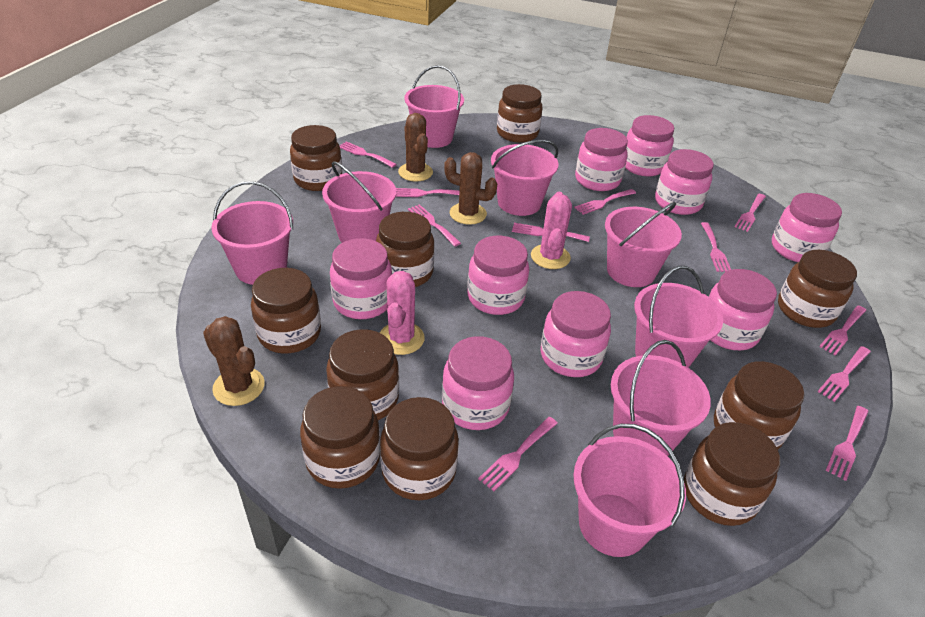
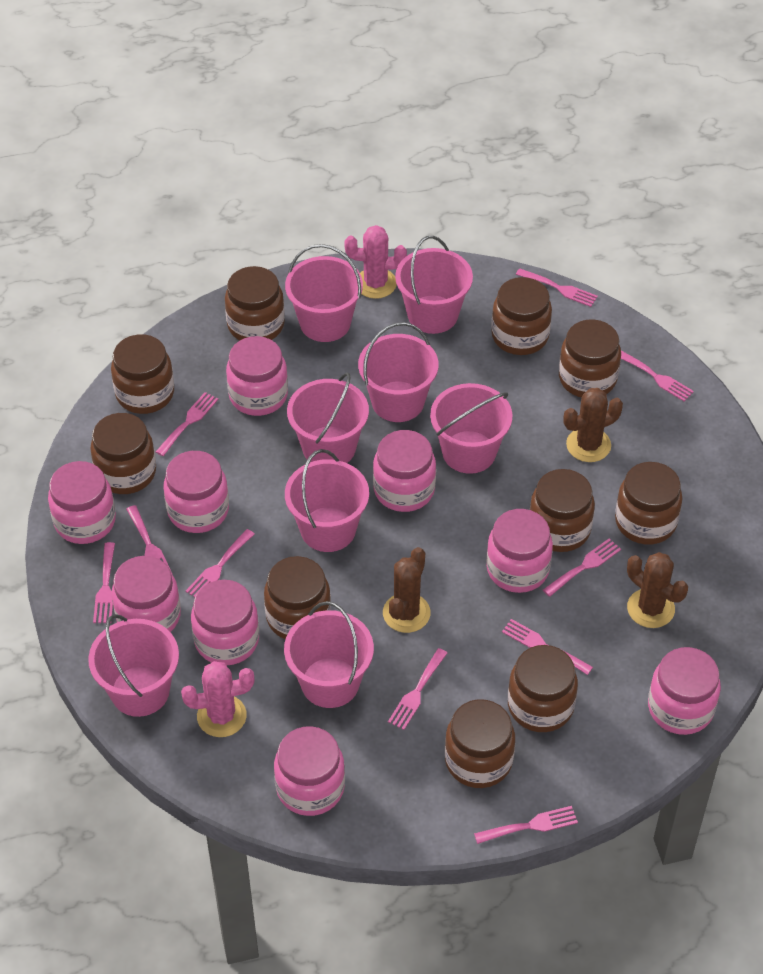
pink fork: [339,141,397,168] [396,188,460,197] [408,204,461,247] [478,417,558,491] [512,223,590,242] [574,189,636,215] [701,222,731,272] [734,194,766,232] [818,346,871,402] [819,305,866,356] [826,406,869,481] = 11 -> [93,542,115,623] [126,505,173,575] [156,392,218,456] [186,529,255,597] [388,648,447,730] [474,806,578,844] [502,619,593,675] [516,268,598,307] [543,539,621,597] [621,350,694,401] = 10

